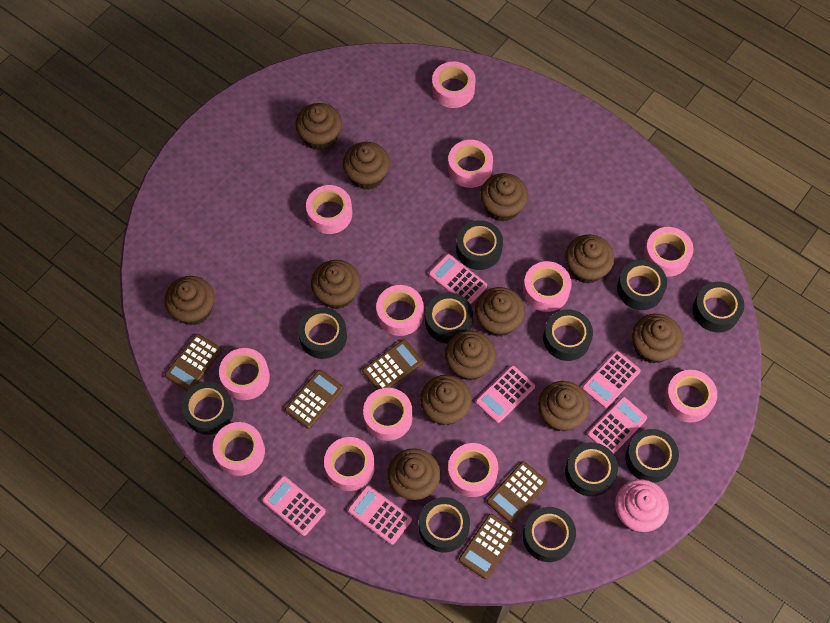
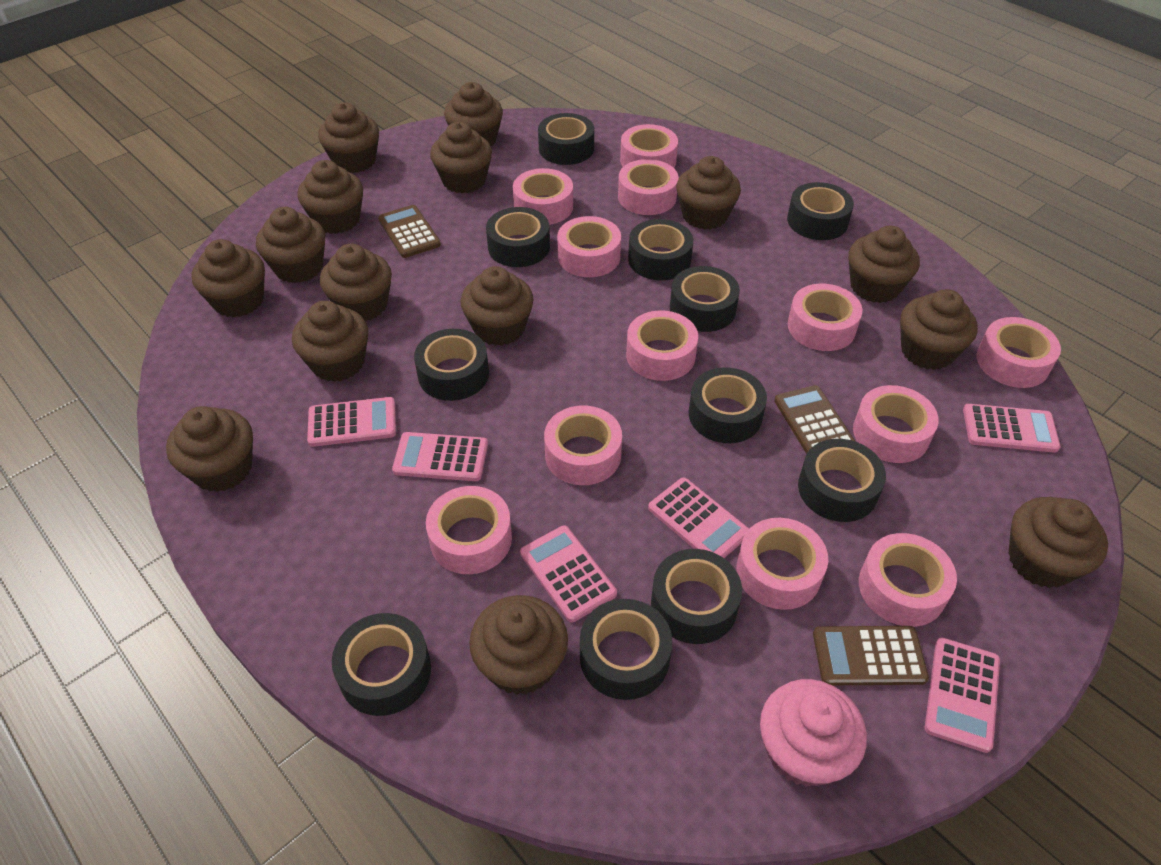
brown calculator: [165,334,222,391] [285,370,343,429] [362,339,423,390] [459,514,517,579] [487,461,547,523] = 5 -> [378,205,441,258] [774,385,856,454] [813,626,929,685] = 3
brown cupcake: [165,276,215,325] [295,103,342,150] [311,260,361,309] [343,142,390,190] [387,448,441,500] [420,375,472,425] [445,330,496,381] [475,287,525,337] [480,173,528,222] [538,381,590,432] [565,235,615,284] [632,314,683,364] = 12 -> [166,406,253,492] [191,239,265,317] [256,207,325,283] [292,301,368,382] [298,160,363,234] [318,103,379,173] [320,244,392,321] [430,122,492,193] [444,82,503,146] [461,266,534,346] [469,595,568,695] [676,156,741,230] [848,226,920,303] [900,289,978,370] [1008,497,1108,588] = 15

